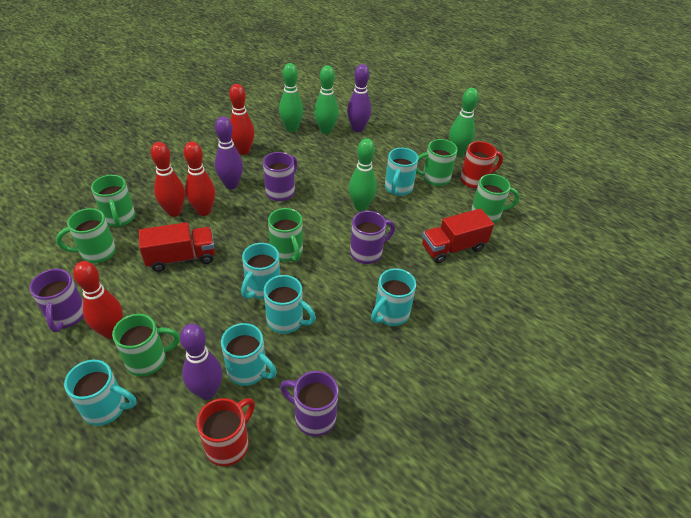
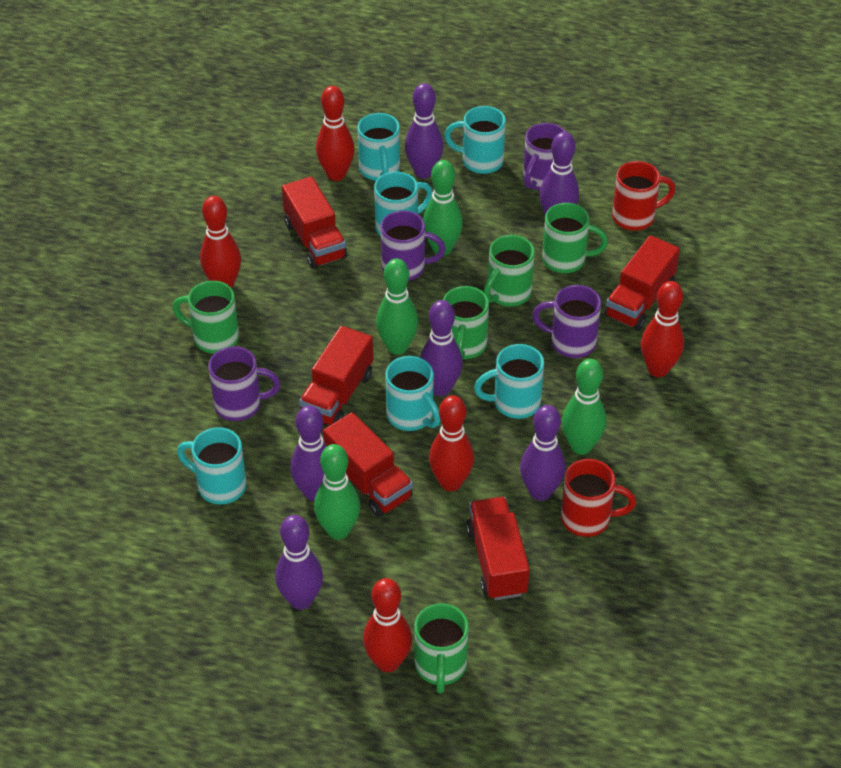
green mug: [56,208,116,263] [91,175,135,227] [112,314,180,376] [268,208,303,262] [416,139,457,186] [471,174,520,223] = 6 -> [173,281,239,354] [414,603,469,694] [443,286,489,361] [484,235,535,307] [542,203,608,273] = 5
purple bowling pin: [180,324,222,400] [215,116,243,189] [347,64,371,132] = 3 -> [275,515,323,610] [290,405,327,501] [405,83,443,178] [420,300,463,396] [520,405,566,501] [540,132,579,215] = 6
red bowling pin: [73,261,123,339] [151,142,185,217] [184,141,215,216] [229,84,255,155] = 4 -> [200,196,241,288] [316,86,355,181] [363,578,412,672] [429,395,474,491] [641,281,684,377] = 5
red truck: [139,222,215,272] [422,208,494,263] = 2 -> [282,176,347,269] [299,326,373,425] [323,412,413,517] [466,497,530,600] [604,235,680,331] = 5

